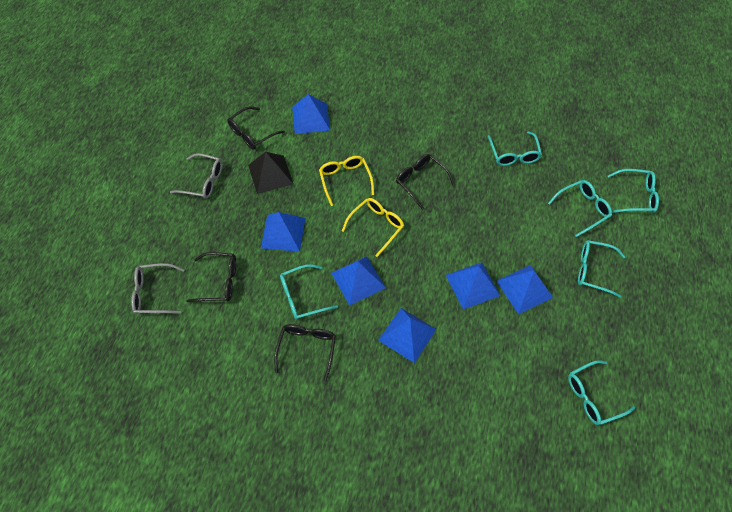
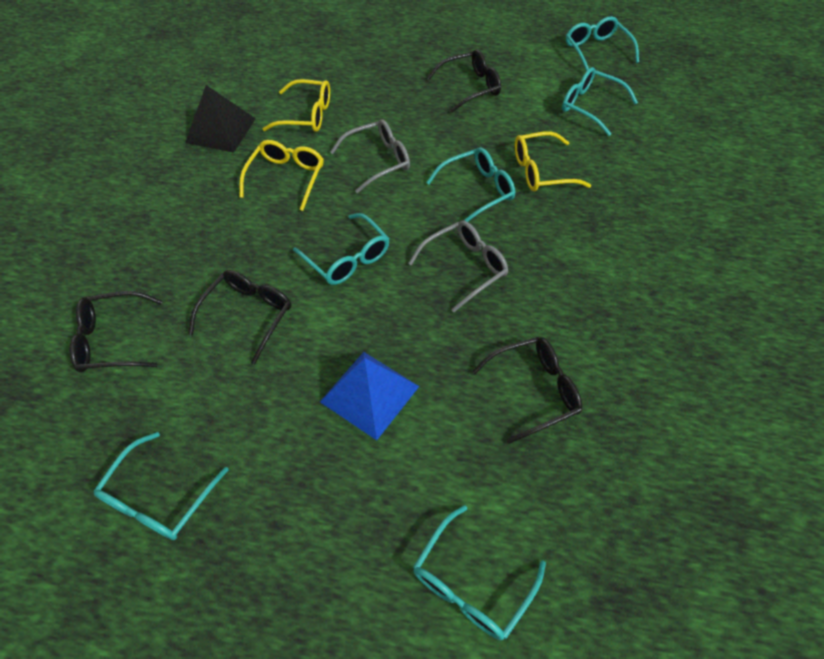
blue pyramid: [261,212,305,252] [292,94,330,134] [331,256,386,306] [378,308,437,363] [446,262,500,310] [497,265,553,314] = 6 -> [320,352,419,440] = 1
yellow glasses: [319,156,374,206] [342,198,404,257] = 2 -> [240,140,324,211] [263,79,330,132] [515,131,591,191] = 3

